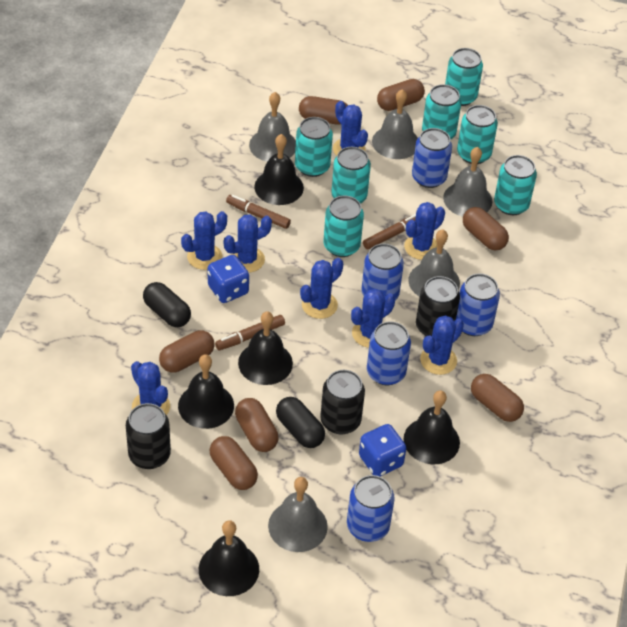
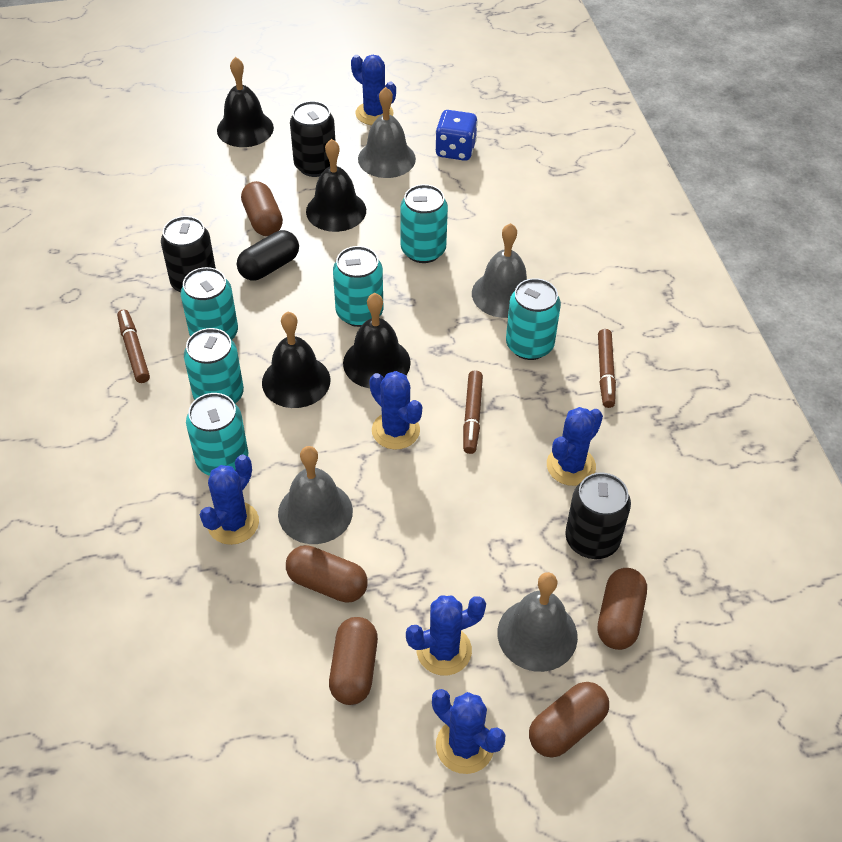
black bell: [178,354,234,429] [199,520,259,596] [238,311,293,385] [254,134,304,205] [404,390,460,464] = 5 -> [217,57,274,147] [262,312,330,408] [306,139,366,232] [343,293,411,388] = 4
black capsule: [143,282,191,327] [276,397,325,448] = 2 -> [237,230,299,281] = 1
blue cactus: [131,361,170,415] [181,211,227,270] [224,214,272,272] [300,258,343,319] [333,101,368,156] [351,289,395,348] [404,202,445,260] [420,315,464,375] = 8 -> [200,455,259,545] [351,55,396,125] [369,371,422,450] [406,595,486,676] [432,689,505,774] [547,407,603,486] = 6
blue can: [347,475,395,542] [361,244,404,300] [367,321,411,385] [412,128,452,188] [456,273,500,336] = 5 -> none = 0
blue dice: [208,255,249,303] [359,424,406,477] = 2 -> [436,110,478,161] = 1
brown capsule: [159,330,215,372] [210,436,258,490] [235,398,279,452] [299,96,348,125] [377,79,425,111] [463,207,509,251] [471,374,524,422] = 7 -> [241,181,283,236] [286,545,368,603] [329,617,378,705] [529,682,609,757] [598,568,647,650] = 5
grey bell: [249,92,296,162] [268,477,328,552] [372,89,418,159] [408,230,460,297] [443,147,492,217] = 5 -> [278,446,353,544] [358,87,416,178] [472,223,527,318] [497,572,578,672] = 4
turquoise can: [295,117,333,177] [323,196,364,257] [331,147,371,204] [422,84,461,140] [445,48,483,106] [457,105,498,164] [494,155,537,215] = 7 -> [180,267,238,340] [184,328,244,404] [186,393,248,476] [333,246,383,327] [400,184,448,263] [506,278,561,360] = 6

